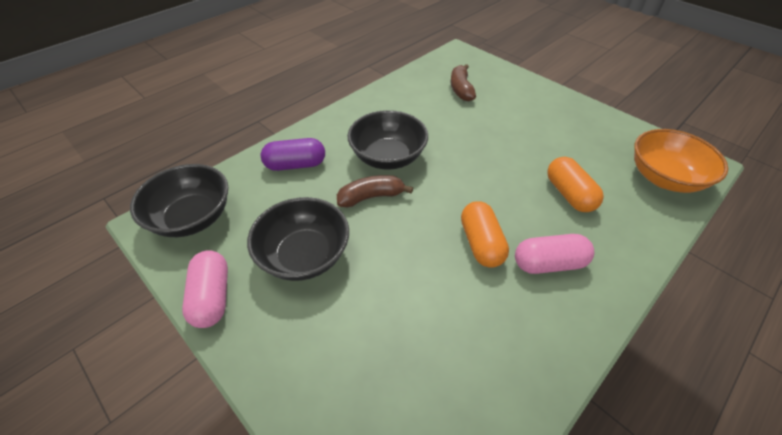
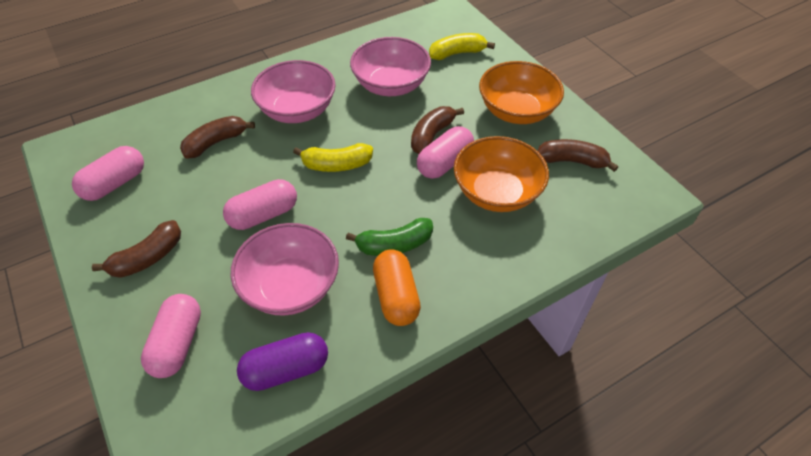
black bowl: [130,164,228,237] [247,197,349,281] [347,110,428,170] = 3 -> none = 0
brown banana: [337,175,413,208] [451,64,476,101] = 2 -> [92,220,181,278] [180,116,255,159] [411,106,464,154] [538,139,618,172] = 4
green banana: none = 0 -> [346,218,433,256] = 1
orange bowl: [634,129,728,193] = 1 -> [454,136,549,212] [479,61,564,124] = 2
orange capsule: [461,201,509,268] [547,157,604,212] = 2 -> [373,249,421,326] = 1
pink bowl: none = 0 -> [231,223,339,316] [251,60,336,123] [350,37,431,96] = 3
pink capsule: [182,250,228,328] [515,234,594,274] = 2 -> [72,146,144,201] [141,294,201,378] [223,179,297,230] [417,126,474,179] = 4
yellow banana: none = 0 -> [293,143,373,172] [429,33,495,60] = 2

